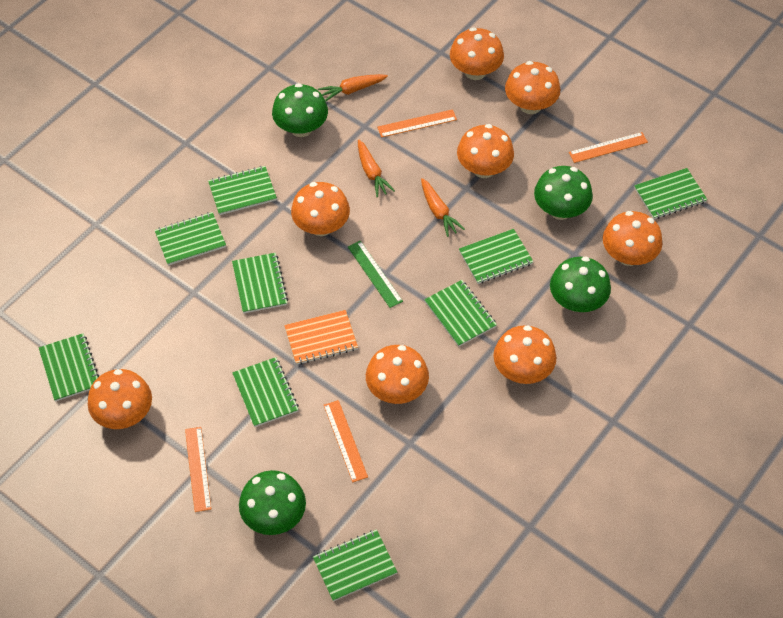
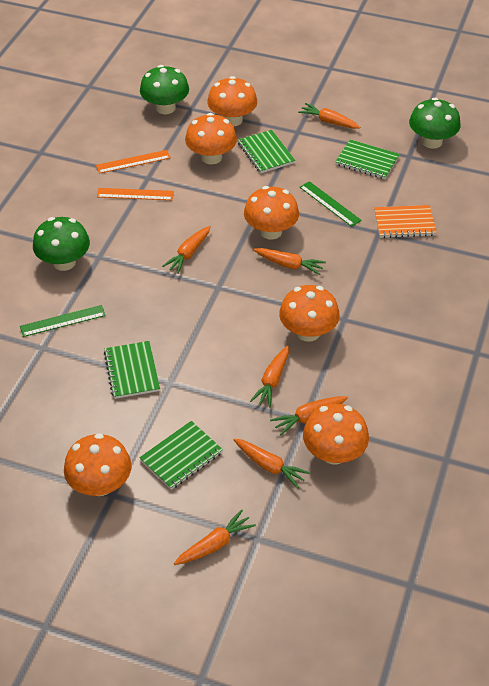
green mushroom: [239,470,306,535] [272,83,328,137] [534,166,593,220] [550,257,611,312] = 4 -> [33,217,90,271] [140,65,189,114] [409,98,461,149] = 3
green notebook: [39,333,99,402] [155,212,226,266] [208,166,277,215] [232,253,288,313] [232,357,299,427] [313,529,397,601] [424,280,497,347] [459,229,533,284] [634,168,707,219] = 9 -> [104,341,160,399] [139,421,223,490] [238,130,295,173] [335,139,400,179] = 4
green ruler: [348,241,403,308] = 1 -> [20,305,106,337] [300,181,362,227] = 2
orange carrot: [318,74,388,102] [358,140,395,197] [421,178,465,237] = 3 -> [162,226,211,274] [174,509,256,565] [234,438,310,489] [250,346,289,407] [253,248,326,275] [270,396,348,435] [298,103,360,129] = 7
orange mushroom: [88,369,152,429] [291,182,350,236] [366,345,429,404] [450,27,504,80] [457,124,514,178] [494,325,556,384] [505,61,560,114] [603,211,663,266] = 8 -> [64,433,132,496] [185,113,237,164] [207,76,257,126] [244,186,299,239] [279,285,340,342] [303,404,369,464] = 6
orange ruler: [185,427,211,512] [324,400,368,482] [377,109,457,138] [569,132,648,163] = 4 -> [96,150,171,174] [97,188,174,200] = 2

